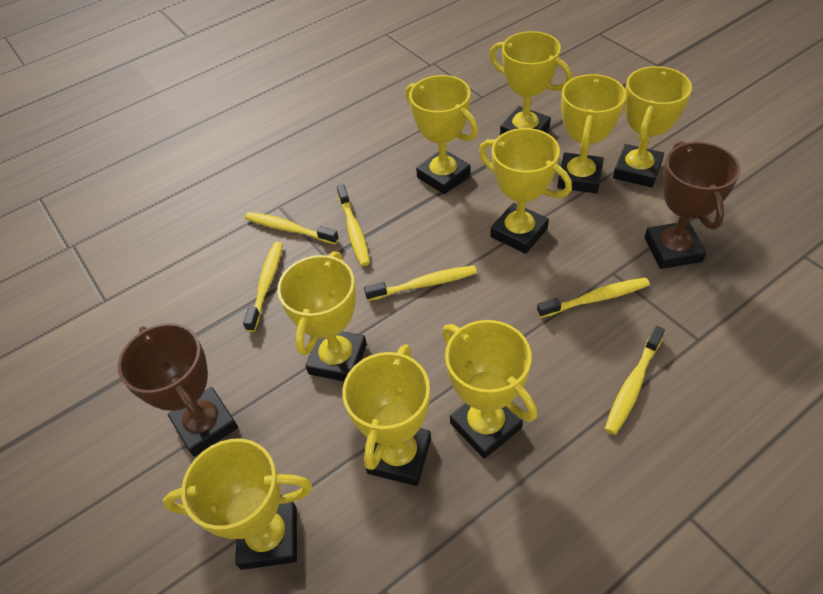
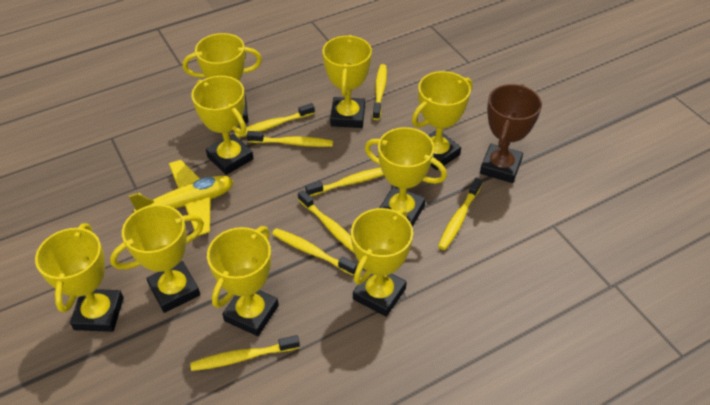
brown trophy: [118,323,238,457] [644,141,740,269] = 2 -> [480,84,542,183] = 1
yellow plane: none = 0 -> [129,160,233,236] = 1
yellow toothbrush: [243,242,283,332] [245,212,339,244] [337,185,370,266] [364,266,477,301] [537,277,650,318] [605,326,665,435] = 6 -> [190,335,300,371] [235,103,315,138] [247,131,333,147] [272,228,357,276] [298,190,354,253] [305,167,384,197] [373,64,387,120] [438,178,482,250] = 8

